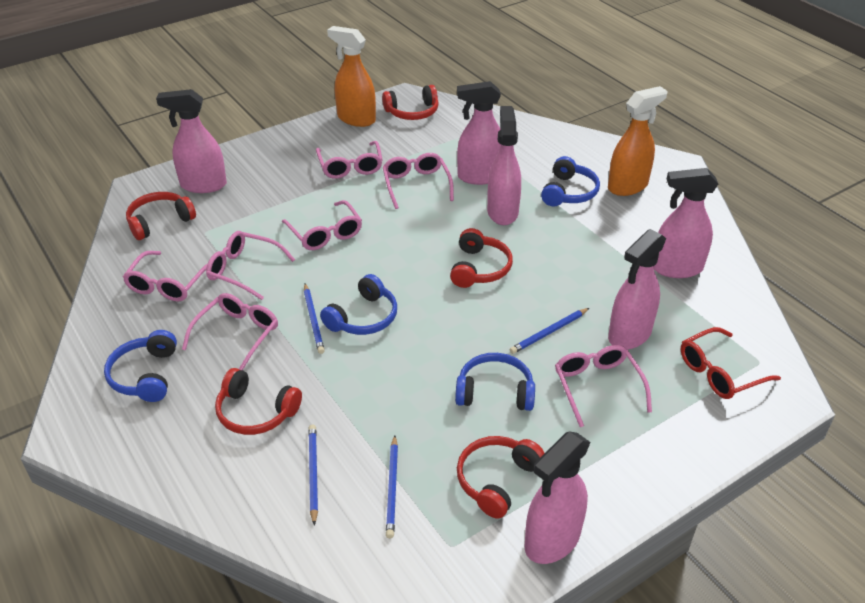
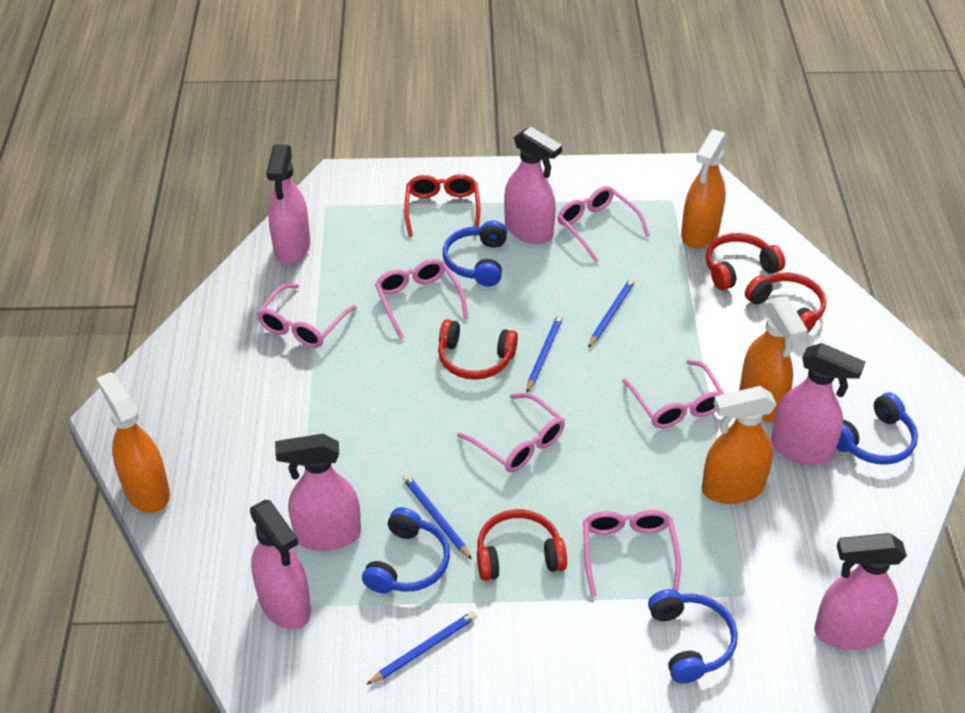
orange spray bottle: [327,26,376,127] [608,86,667,196] = 2 -> [96,372,170,513] [681,129,728,248] [702,386,777,504] [739,297,808,422] = 4
pink glasses: [123,251,208,302] [182,293,278,370] [206,231,295,300] [282,200,362,250] [316,141,383,179] [383,153,454,209] [555,345,652,427] = 7 -> [257,284,357,348] [375,259,468,339] [457,393,565,472] [557,186,650,262] [583,510,681,597] [622,360,724,428] = 6
red headphones: [126,192,196,240] [215,368,302,435] [382,85,439,120] [450,228,513,288] [457,436,545,519] = 5 -> [438,319,518,380] [477,509,567,581] [706,233,785,290] [745,272,826,334] = 4

